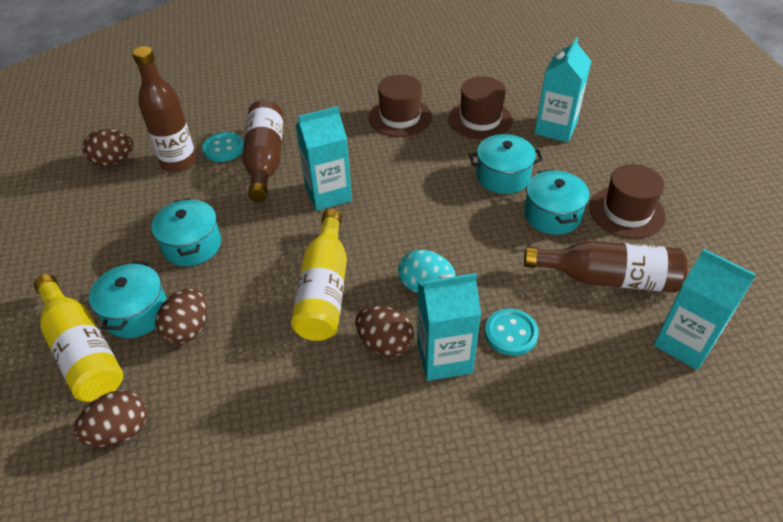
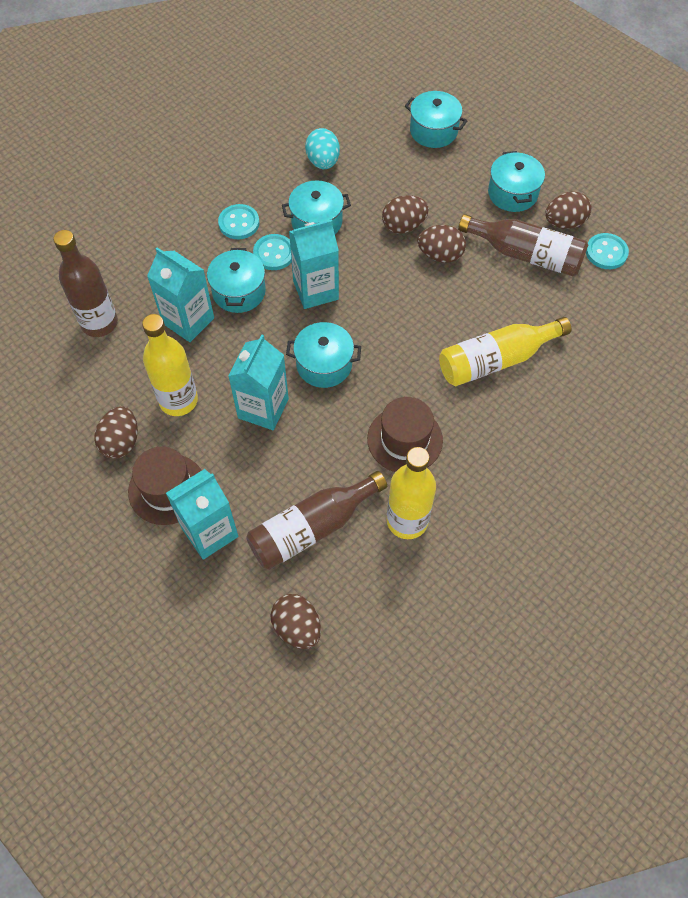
brown egg: [74,390,147,447] [83,129,133,166] [155,288,207,345] [355,306,414,357] = 4 -> [94,406,138,459] [270,594,321,649] [382,195,429,234] [418,225,466,263] [545,192,592,229] = 5
brown hat: [369,74,432,137] [449,76,513,140] [590,164,666,239] = 3 -> [128,447,202,525] [367,397,443,472] = 2
turquoise button: [202,132,244,162] [485,308,539,356] = 2 -> [218,204,259,239] [253,234,292,270] [586,233,629,269] = 3
turquoise pot: [89,261,167,338] [151,198,221,266] [469,134,543,194] [524,170,590,235] = 4 -> [207,248,266,313] [282,181,351,234] [286,322,361,388] [405,91,467,148] [488,151,545,212] = 5
yellow bottle: [34,274,123,402] [291,209,347,341] = 2 -> [142,314,198,416] [387,447,436,539] [439,317,572,386] = 3

